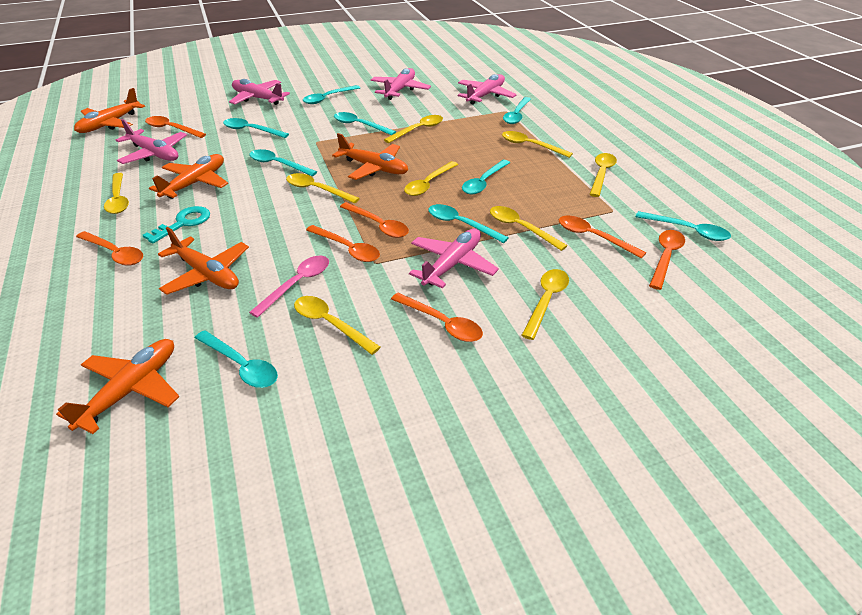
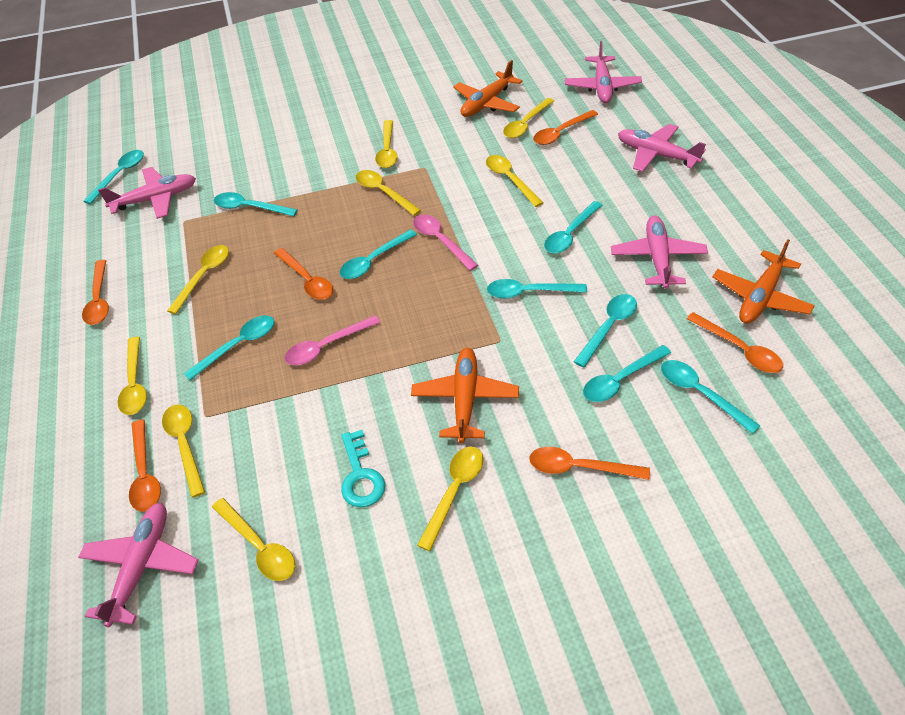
orange plane: [56,339,179,434] [74,88,145,133] [149,154,228,199] [158,227,249,295] [332,133,408,180] = 5 -> [411,348,519,443] [453,60,523,117] [713,239,815,324] = 3
orange spoon: [76,231,143,266] [145,116,206,138] [306,225,380,262] [340,202,409,238] [391,293,483,342] [559,216,646,259] [649,230,685,290] = 7 -> [82,260,109,325] [129,420,161,512] [274,248,333,300] [529,447,650,480] [533,110,598,145] [686,312,783,373] = 6
pink spoon: [249,256,329,318] = 1 -> [284,315,380,365] [413,215,478,271] = 2

